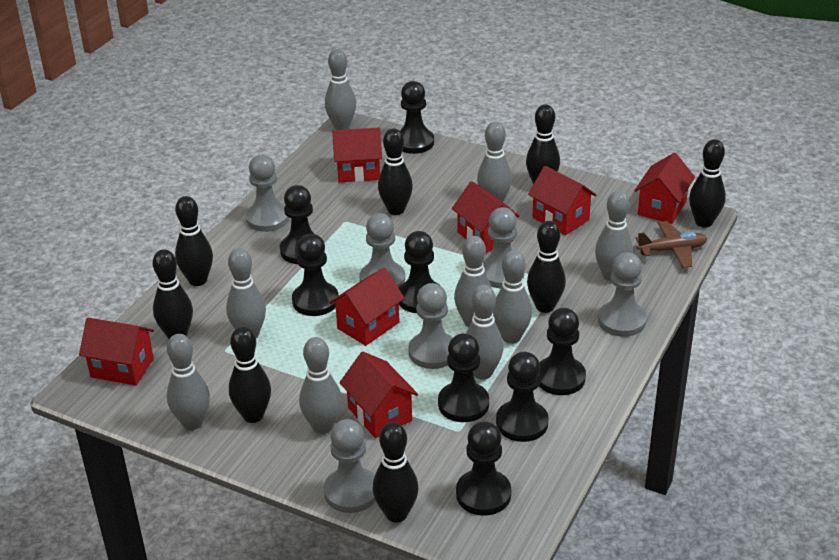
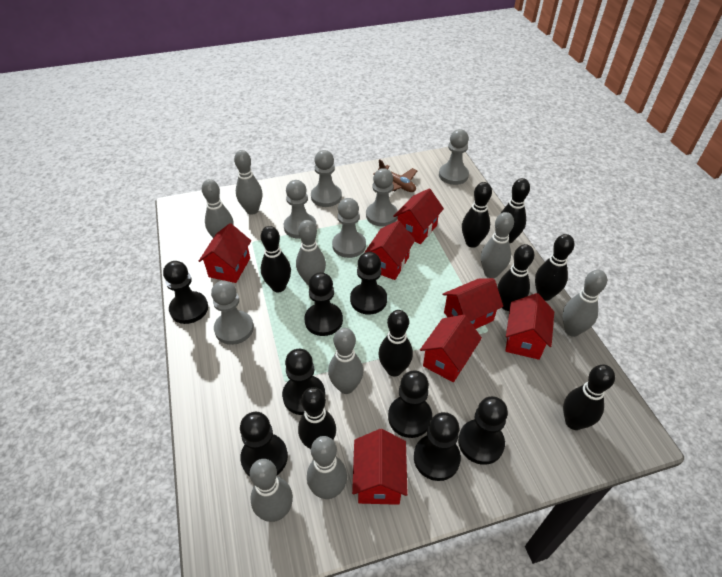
grey bowling pin: [167,334,210,430] [226,248,266,338] [299,337,342,434] [325,49,356,130] [454,236,492,327] [466,285,504,380] [477,121,512,202] [493,250,532,344] [595,191,633,281] = 9 -> [202,179,234,238] [234,150,263,215] [250,459,293,522] [296,220,326,286] [307,436,347,499] [328,328,363,394] [481,212,514,278] [562,270,607,337] = 8

